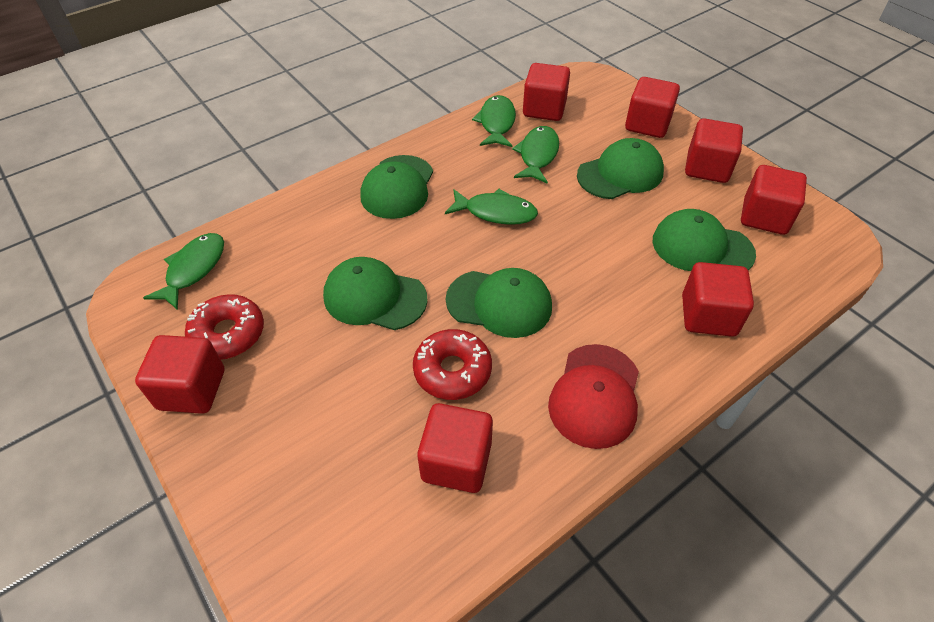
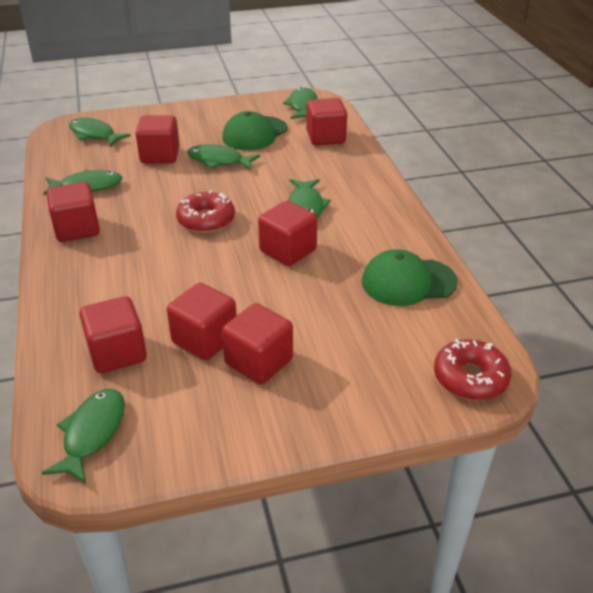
green cap: [323,257,428,330] [360,155,433,219] [446,268,552,338] [577,138,664,199] [652,209,756,271] = 5 -> [222,111,288,150] [362,249,458,306] = 2
green fish: [143,233,224,310] [445,189,538,225] [472,95,516,147] [512,126,559,184] = 4 -> [42,389,125,484] [43,169,123,195] [69,118,131,147] [187,144,260,170] [283,87,318,119] [288,179,331,218] = 6
red cap: [548,344,639,449] = 1 -> none = 0

